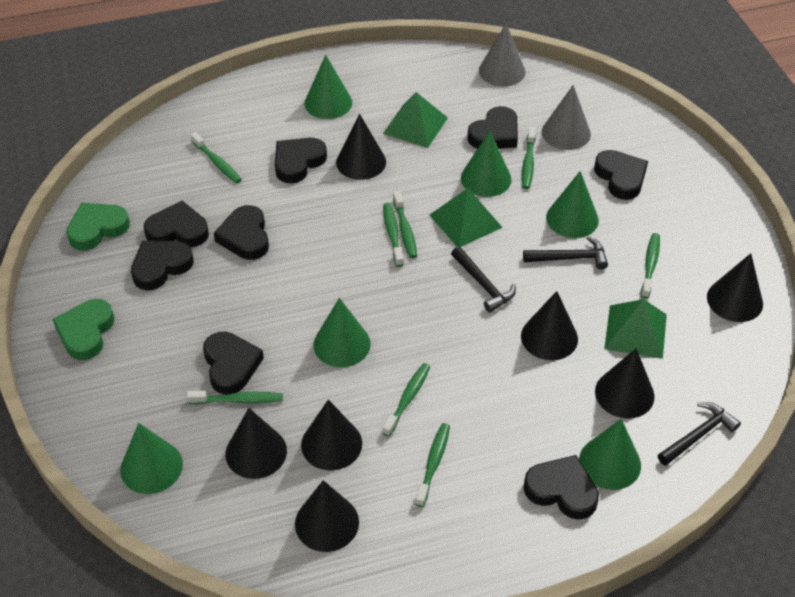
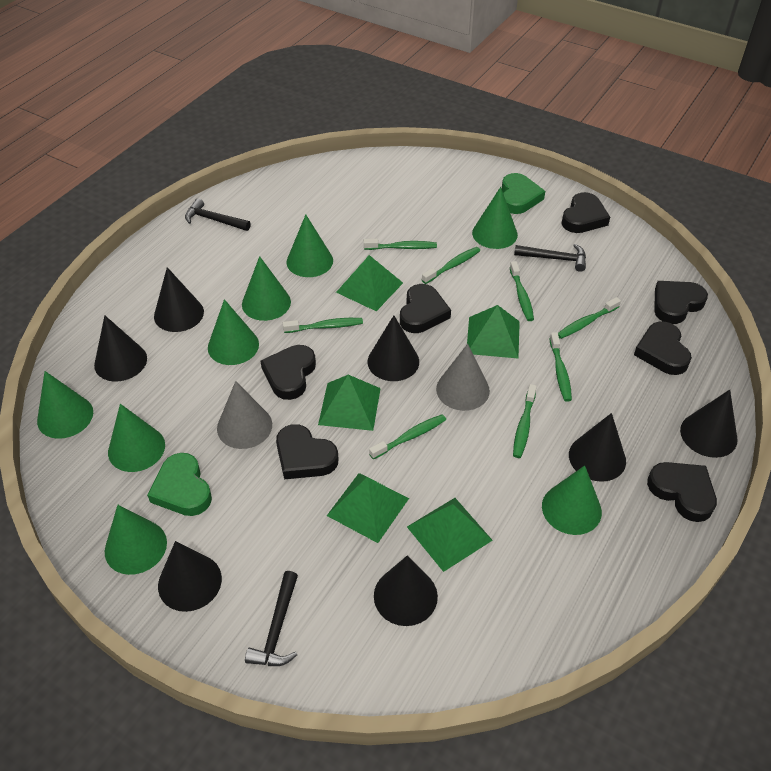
black heart: [131,241,193,290] [144,201,209,247] [203,332,264,395] [214,205,269,260] [275,138,327,183] [467,106,518,149] [523,455,599,520] [594,150,648,200] = 8 -> [261,345,316,400] [276,424,339,479] [400,284,451,333] [561,192,610,233] [634,321,692,375] [647,462,717,522] [654,281,708,324] = 7
green cone: [120,423,183,494] [305,55,352,119] [313,298,371,367] [461,131,512,197] [546,171,599,238] [579,419,641,490] = 6 -> [37,371,93,439] [105,505,167,575] [108,404,165,472] [208,299,259,365] [242,256,291,321] [286,214,333,277] [472,187,518,249] [542,465,602,535] = 8
green pyramid: [383,92,448,148] [430,188,503,247] [604,299,667,359] = 3 -> [318,375,381,431] [327,473,409,543] [336,255,403,311] [407,498,493,572] [467,305,520,358] = 5

